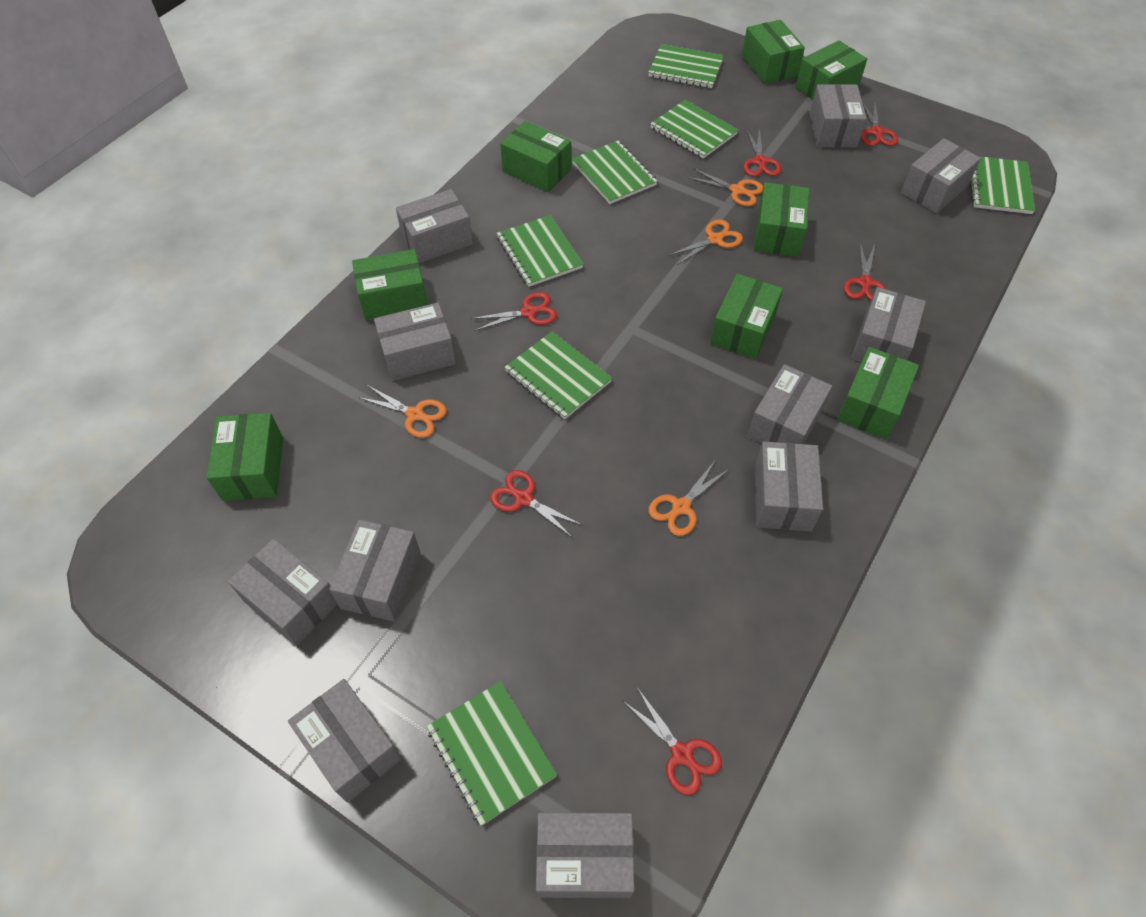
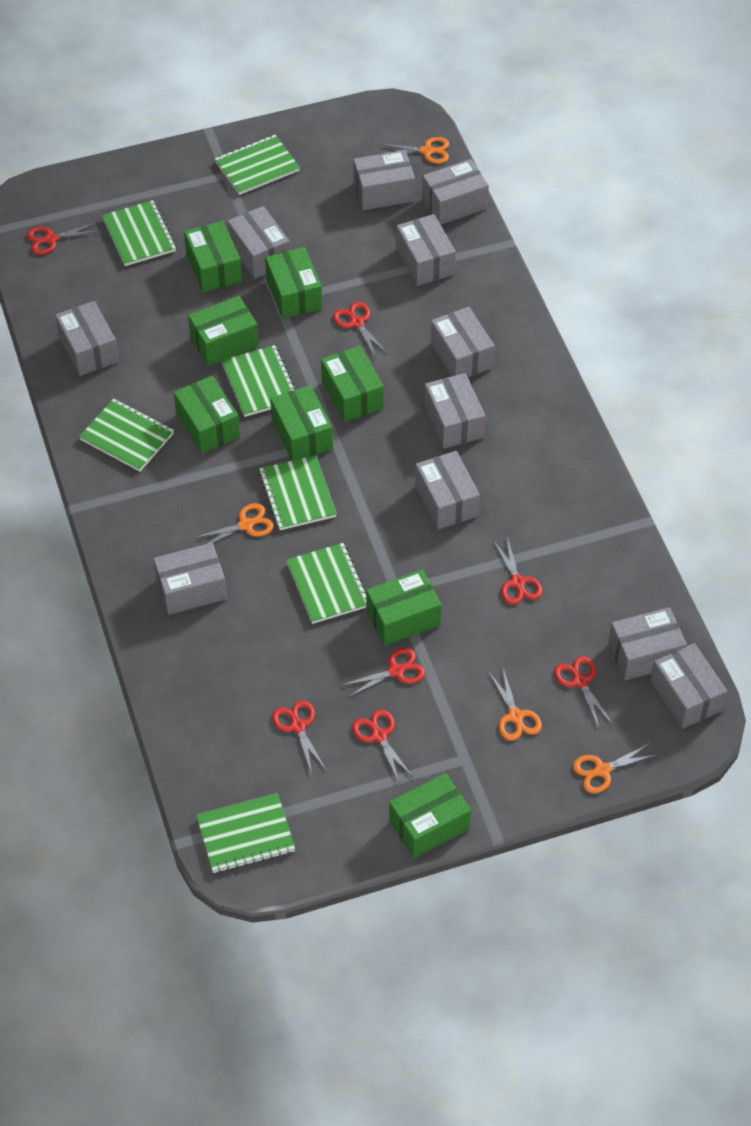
red scissors: [471,292,557,331] [490,470,583,538] [623,689,722,795] [743,128,781,177] [844,243,886,300] [861,101,898,146] = 6 -> [27,222,100,255] [272,700,326,774] [333,302,388,357] [342,648,425,697] [352,709,413,784] [493,537,542,605] [554,656,613,728] = 7

